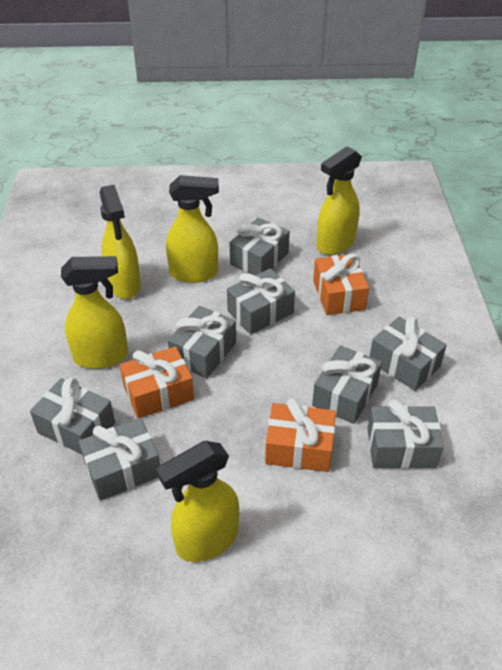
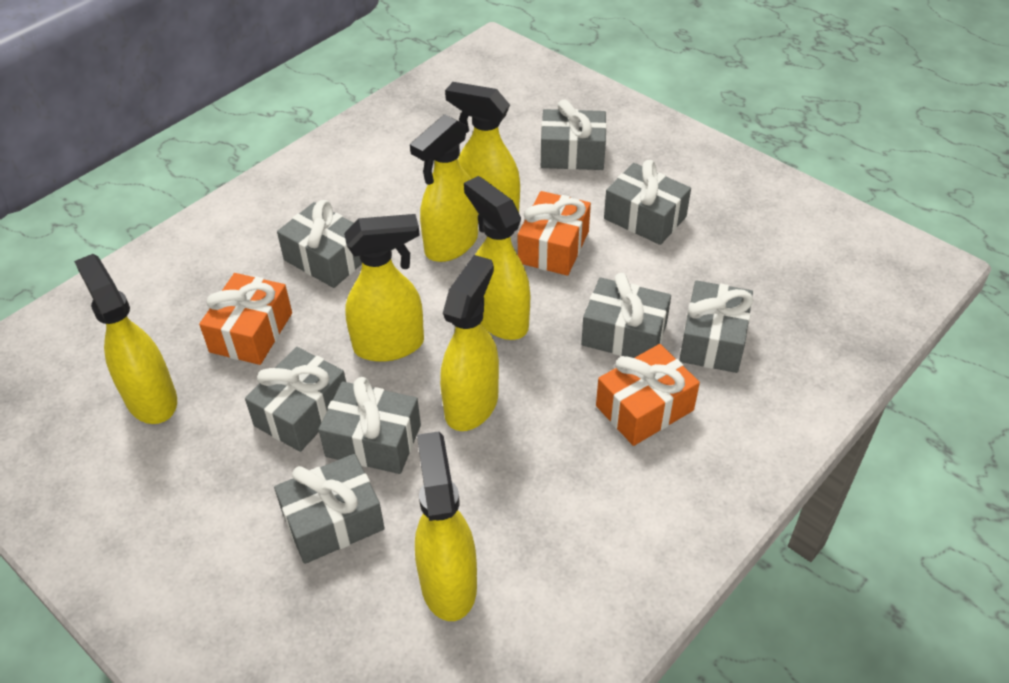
yellow spray bottle: [61,256,128,369] [100,185,141,299] [156,441,239,562] [166,175,219,283] [317,146,362,255] = 5 -> [74,254,177,424] [344,214,424,362] [410,114,478,262] [415,431,477,621] [440,255,499,431] [445,82,520,214] [464,176,530,340] = 7

